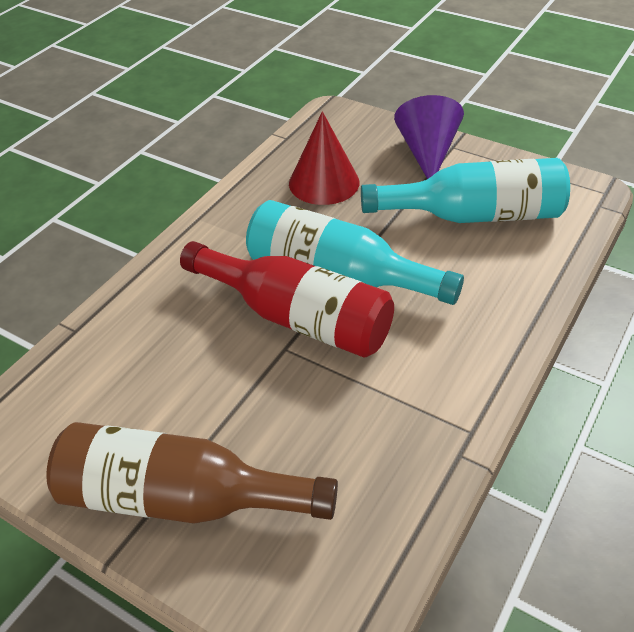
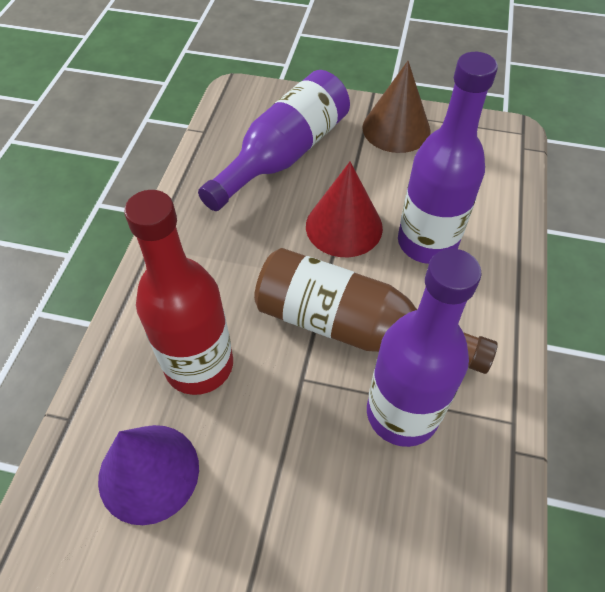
brown cone: none = 0 -> [362,61,431,153] = 1
purple bottle: none = 0 -> [198,70,350,211] [367,249,482,447] [398,52,498,264] = 3
turquoise bottle: [246,200,464,305] [361,158,570,223] = 2 -> none = 0

